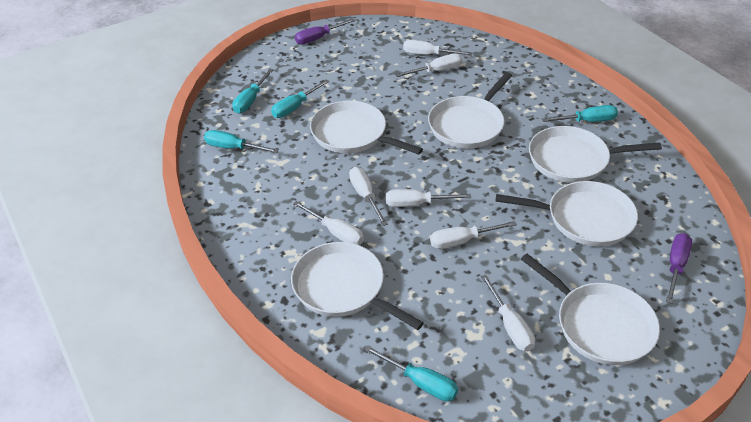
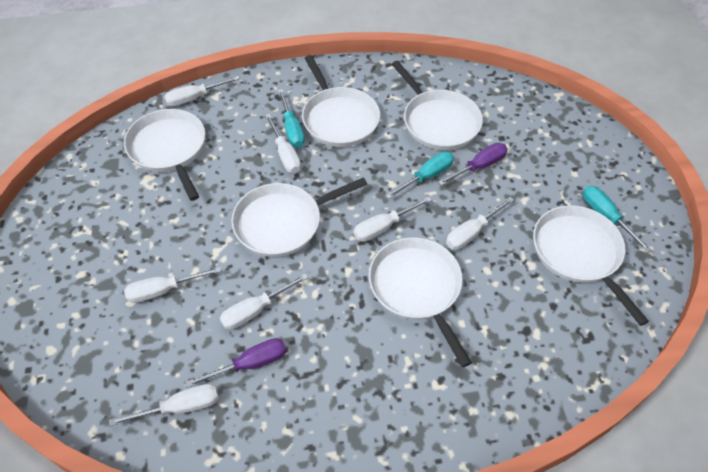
turquoise screwdriver: [204,130,279,153] [232,69,274,113] [271,79,330,118] [364,345,458,401] [542,105,618,122] = 5 -> [278,89,305,148] [386,152,454,199] [583,186,652,253] = 3

